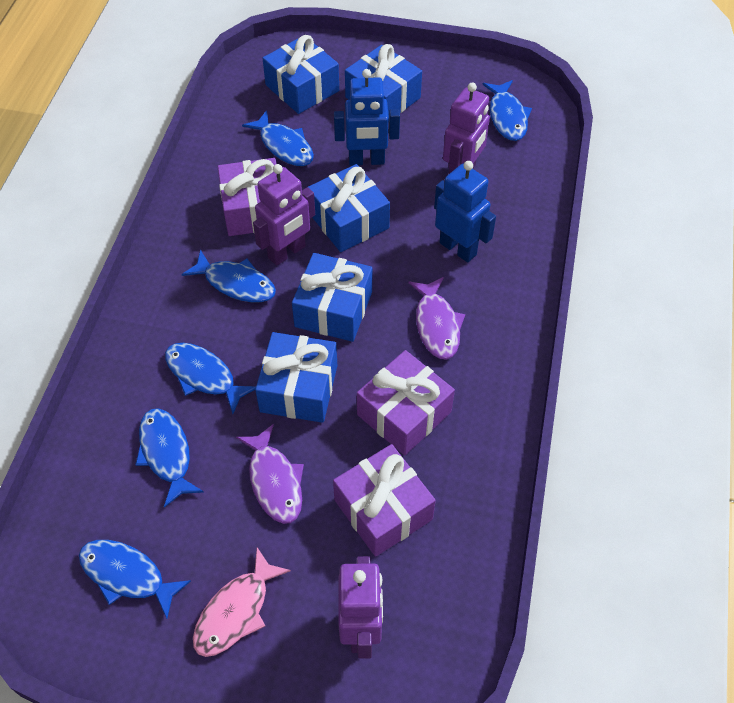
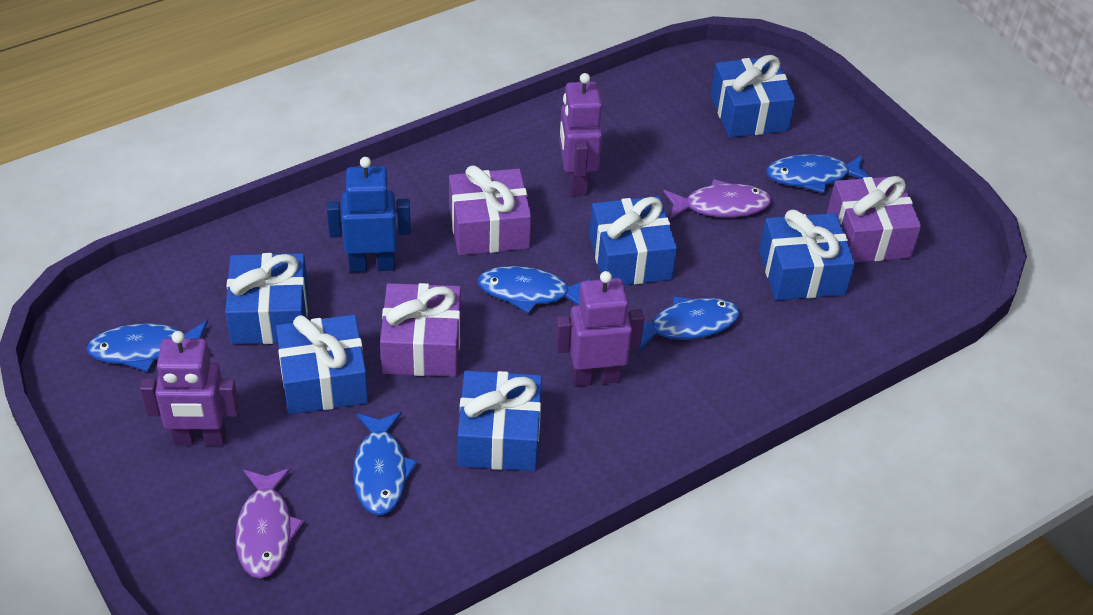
blue fish: [79,540,191,618] [135,408,204,508] [165,343,256,414] [182,250,276,302] [242,110,314,166] [482,80,532,141] = 6 -> [86,320,208,372] [353,412,418,515] [478,266,592,314] [640,296,740,350] [766,154,869,194] = 5
blue gift: [255,332,337,423] [263,35,339,114] [292,253,372,342] [308,164,390,252] [345,44,422,116] = 5 -> [225,253,308,344] [276,315,368,415] [458,371,542,471] [589,196,677,285] [711,55,796,138] [759,210,855,300] = 6
blue robot: [334,69,400,166] [434,161,496,263] = 2 -> [327,157,411,272] = 1
pink fish: [193,548,291,657] = 1 -> none = 0

